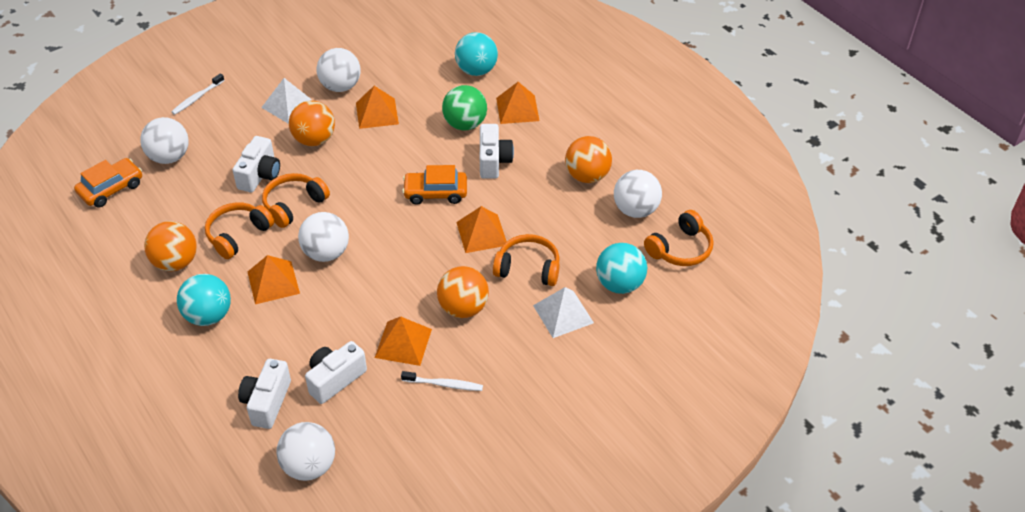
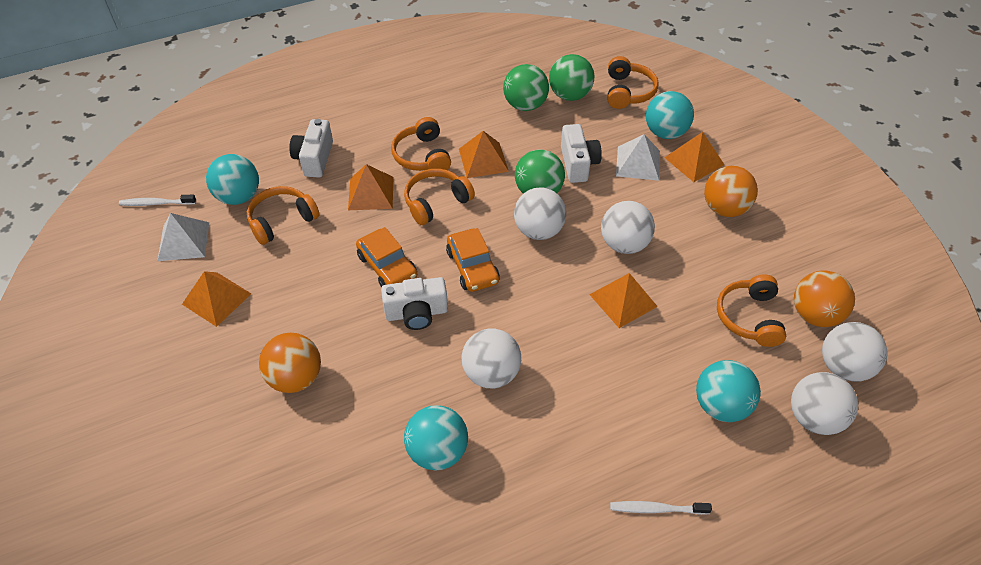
green ball: [442,85,487,130] = 1 -> [503,64,549,111] [515,149,565,194] [549,54,594,101] = 3
orange ball: [144,221,197,271] [289,100,335,146] [437,266,489,318] [565,136,612,183] = 4 -> [259,333,321,393] [704,166,758,217] [794,271,855,327] = 3
orange headphones: [205,202,274,259] [262,173,330,228] [493,234,560,286] [644,210,713,266] = 4 -> [247,186,319,245] [391,117,451,171] [404,169,475,225] [608,56,659,109] [717,274,786,347] = 5
turquoise ball: [177,274,231,326] [455,32,498,76] [596,243,647,294] = 3 -> [206,154,259,205] [404,405,468,471] [646,91,694,139] [696,360,761,422] = 4
white camera: [233,136,280,192] [238,359,291,429] [305,341,367,404] [480,124,514,179] = 4 -> [289,119,333,178] [381,277,448,330] [561,124,602,183] = 3

